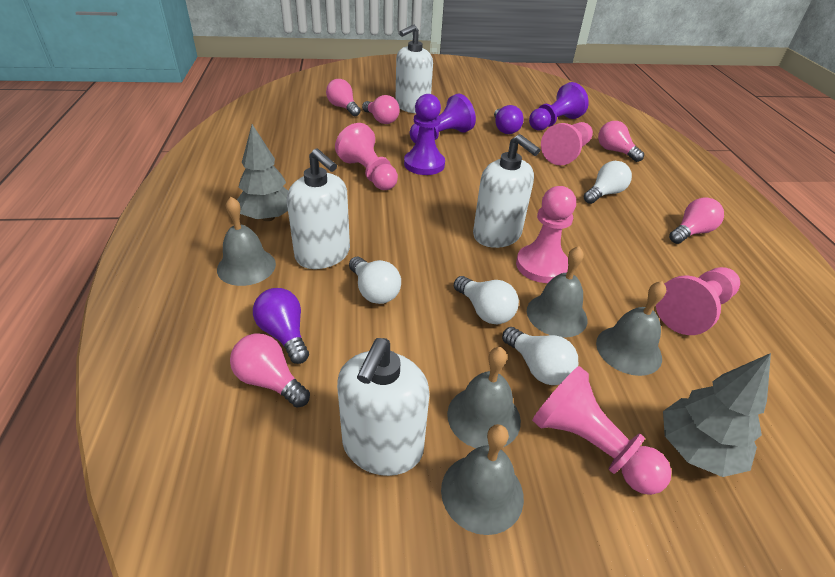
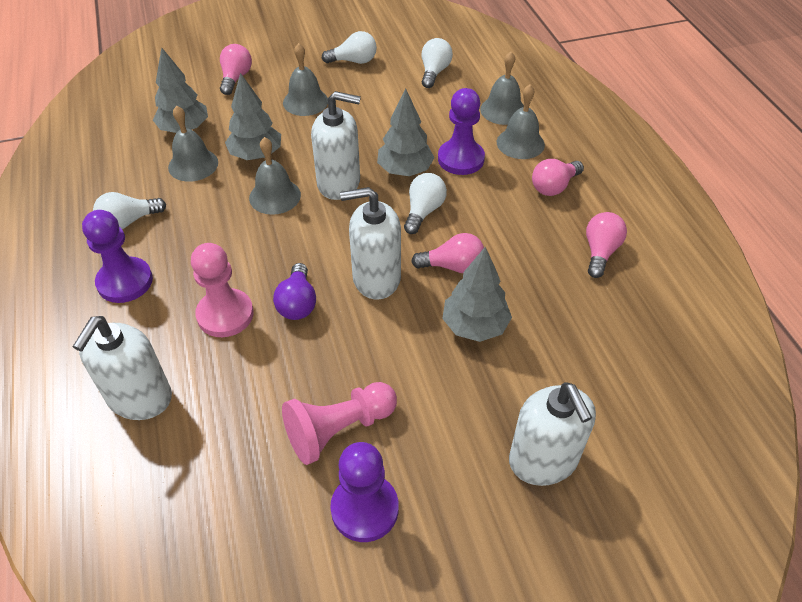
grey tree: [237,124,288,221] [663,353,771,477] = 2 -> [153,48,208,133] [225,73,281,160] [377,88,435,176] [442,247,512,342] = 4
pink light bulb: [230,333,310,408] [326,79,361,116] [362,95,400,124] [598,121,644,162] [669,197,724,244] = 5 -> [220,44,252,95] [411,233,484,273] [532,159,584,196] [586,212,627,278] = 4
pink pawn: [335,123,398,190] [516,186,576,283] [532,366,671,495] [541,122,593,166] [656,267,740,335] = 5 -> [191,243,254,337] [282,382,397,465] = 2
purple light bulb: [253,288,309,364] [494,105,523,134] = 2 -> [273,263,316,320] = 1

